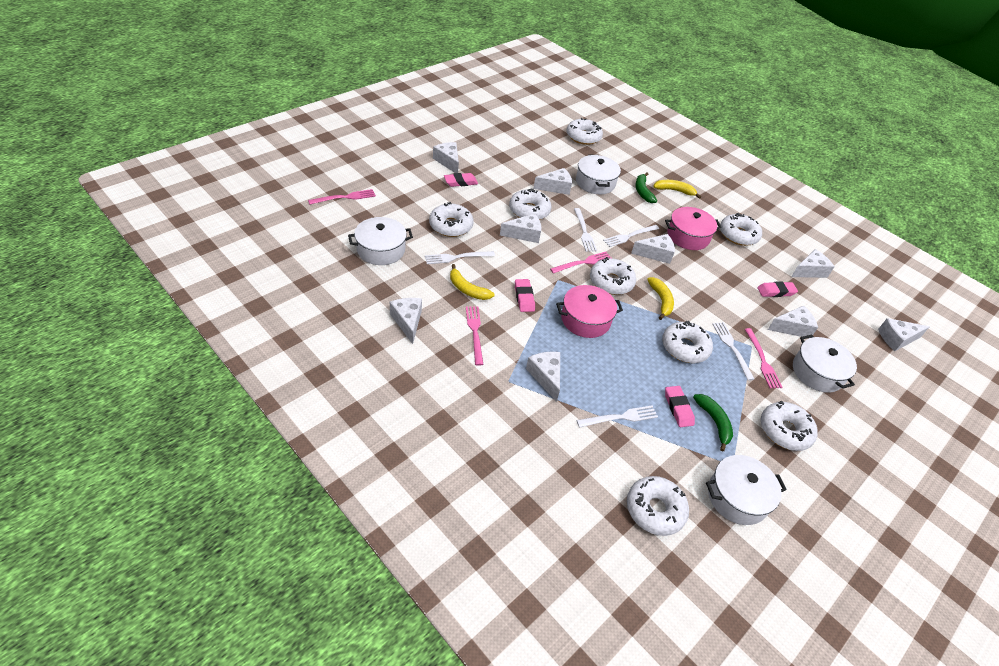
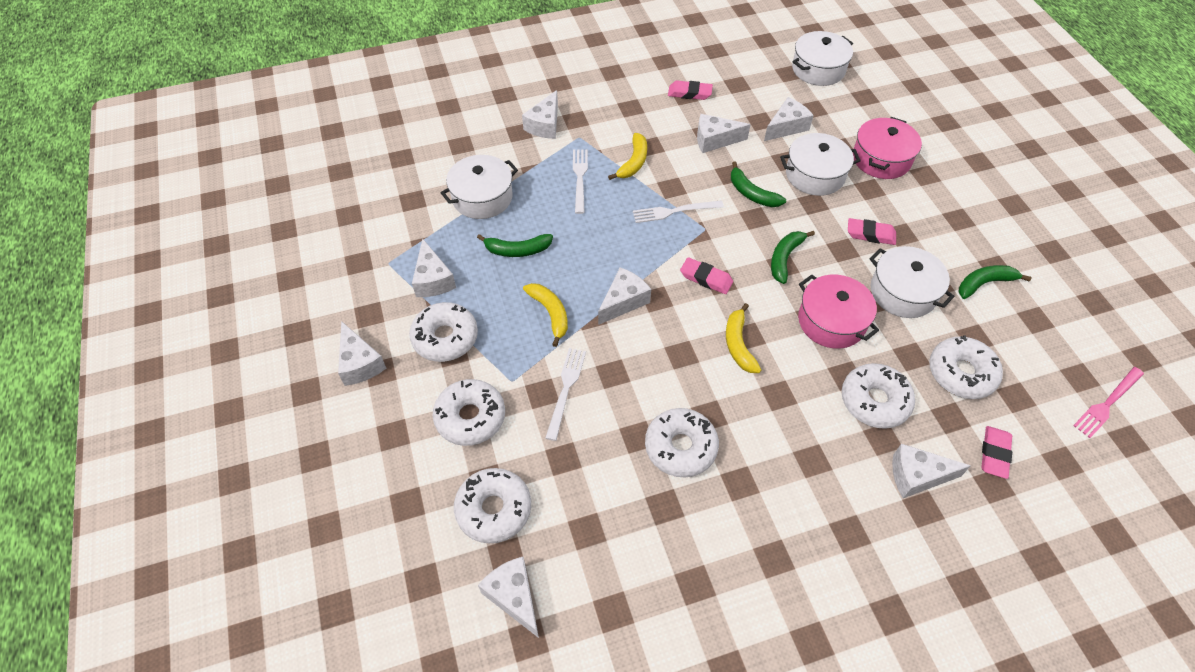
green banana: [635,173,657,203] [693,394,733,452] = 2 -> [477,234,553,257] [731,162,786,207] [771,231,815,284] [958,265,1032,299] = 4
pink fork: [308,189,376,205] [466,306,484,366] [550,252,611,273] [745,328,783,389] = 4 -> [1073,367,1144,438] = 1
white cheese: [390,298,422,344] [433,142,459,173] [500,214,541,243] [526,352,560,402] [533,168,572,195] [631,234,675,264] [768,305,818,337] [791,249,835,278] [878,318,930,351] = 9 -> [338,321,386,386] [412,238,456,297] [478,557,539,638] [522,90,558,139] [598,267,651,325] [697,114,751,153] [764,97,814,141] [892,444,971,498] = 8
white donut: [429,202,474,237] [509,188,552,220] [567,118,603,145] [590,257,636,295] [627,476,689,536] [662,321,713,363] [720,213,762,246] [761,401,818,451] = 8 -> [409,302,478,362] [433,379,505,446] [454,468,531,543] [645,408,719,477] [842,363,915,429] [929,335,1003,399] = 6
white fork: [425,251,495,264] [574,208,597,252] [577,406,658,428] [603,225,659,247] [713,322,754,381] = 5 -> [545,348,586,441] [573,149,588,214] [633,200,724,223] = 3

